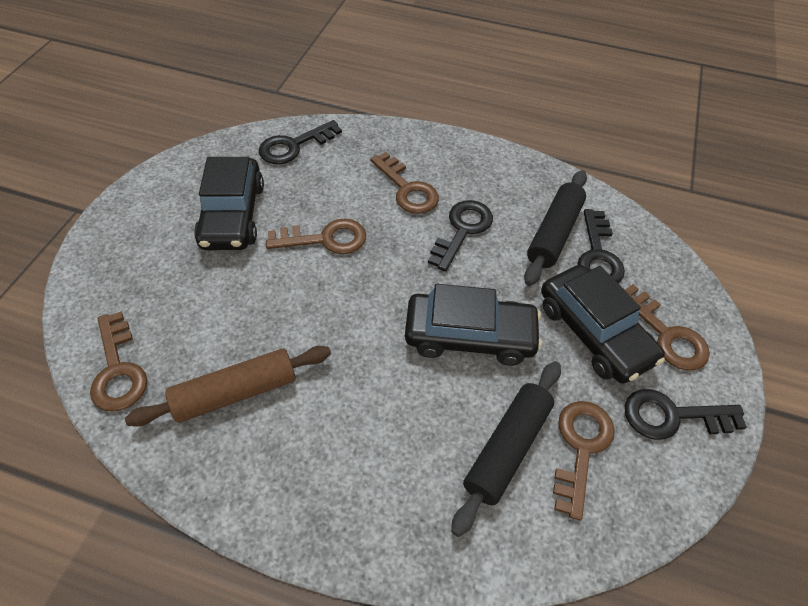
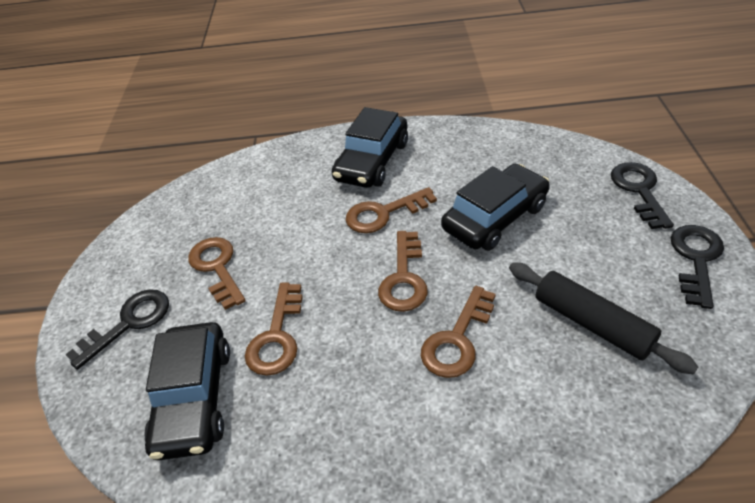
black key: [259,120,342,164] [428,200,493,272] [577,209,625,283] [625,389,747,440] = 4 -> [65,289,169,370] [611,162,674,229] [671,225,724,309] = 3
black rolling pin: [451,361,561,537] [524,170,587,286] = 2 -> [509,262,698,374] = 1
brown rolling pin: [125,346,331,427] = 1 -> none = 0

